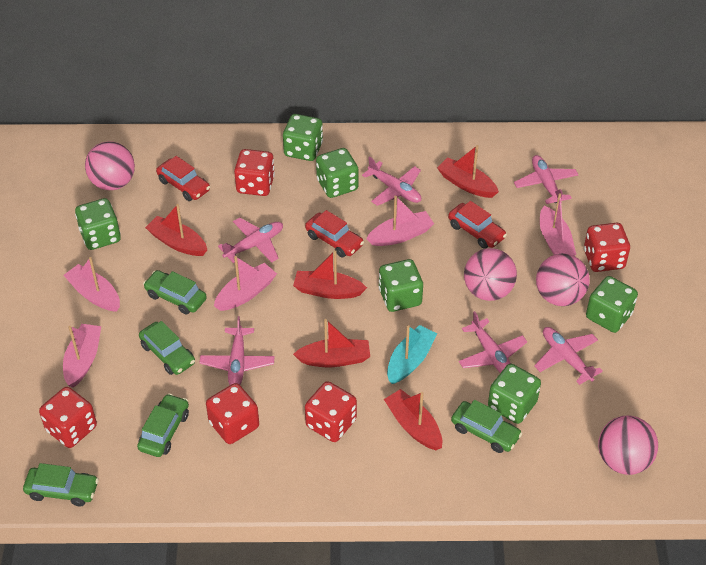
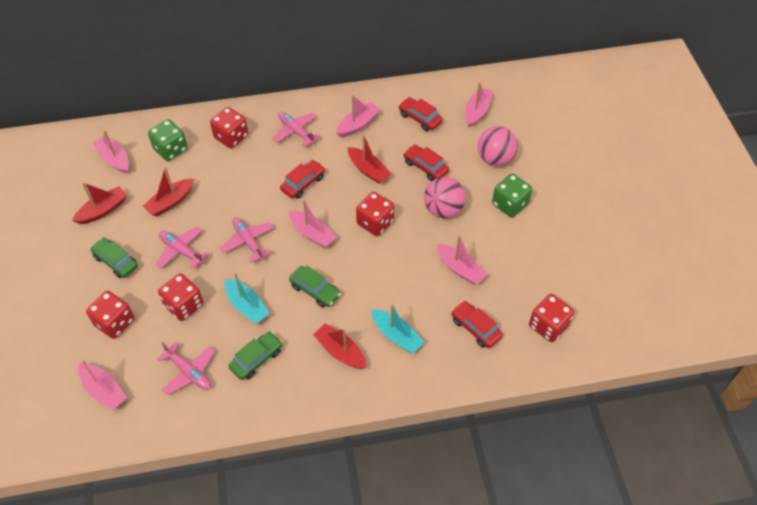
green car: [23,463,99,507] [137,393,189,457] [139,321,195,375] [143,270,207,315] [451,400,522,453] = 5 -> [90,237,138,278] [229,331,283,380] [289,265,341,307] = 3
green dice: [75,198,121,250] [283,114,323,161] [316,148,358,198] [379,259,423,312] [488,364,541,424] [586,276,638,333] = 6 -> [148,119,188,161] [492,173,532,218] = 2
pink ball: [85,141,135,190] [464,248,517,301] [536,253,590,306] [598,416,658,475] = 4 -> [424,177,466,218] [478,126,518,166] = 2
pink boat: [63,257,120,312] [63,324,101,388] [214,256,277,311] [366,196,434,246] [540,193,576,256] = 5 -> [78,360,127,411] [93,130,129,173] [289,199,337,248] [337,95,381,137] [436,235,488,285] [465,82,493,127] = 6
pink plane: [199,316,274,385] [218,218,283,263] [362,156,421,206] [459,311,527,373] [514,155,579,204] [534,327,603,385] = 6 -> [156,227,209,269] [157,342,215,395] [220,217,274,263] [273,112,320,147] = 4
red boat: [145,204,207,256] [293,250,367,299] [293,319,370,367] [384,389,442,450] [437,145,499,198] = 5 -> [72,182,127,224] [143,167,193,216] [313,323,366,369] [348,135,392,184] = 4
red car: [156,156,210,201] [305,210,364,257] [448,201,507,249] = 3 -> [280,160,325,199] [398,97,443,131] [403,144,449,181] [451,301,503,348] = 4
turquoise boat: [387,325,437,384] = 1 -> [225,273,270,324] [371,304,424,354] = 2

